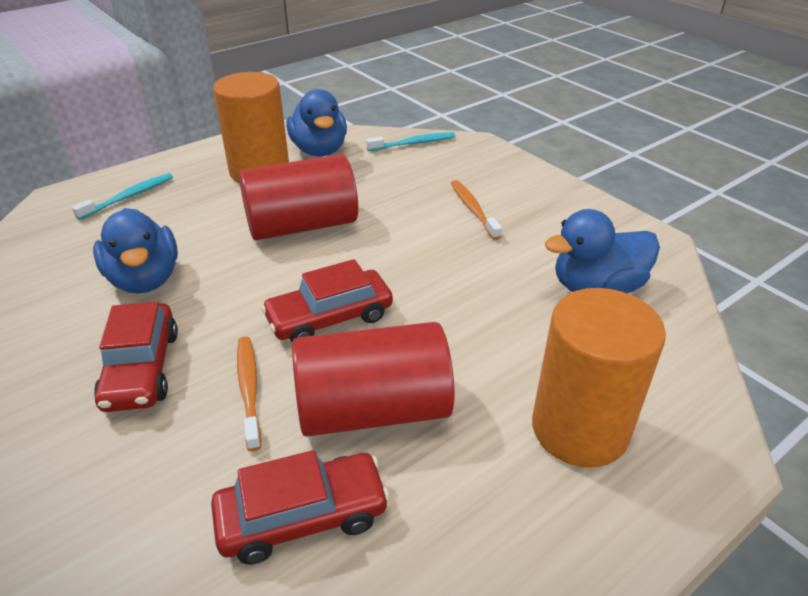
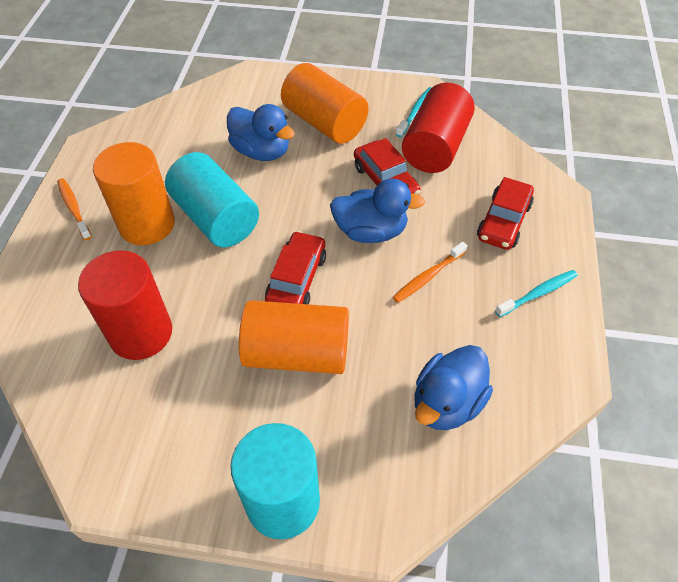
orange cylinder: [213,72,289,183] [532,288,666,468] = 2 -> [93,142,175,245] [239,300,349,374] [281,63,369,144] = 3
turquoise cylinder: none = 0 -> [165,152,259,247] [231,423,320,539] = 2

